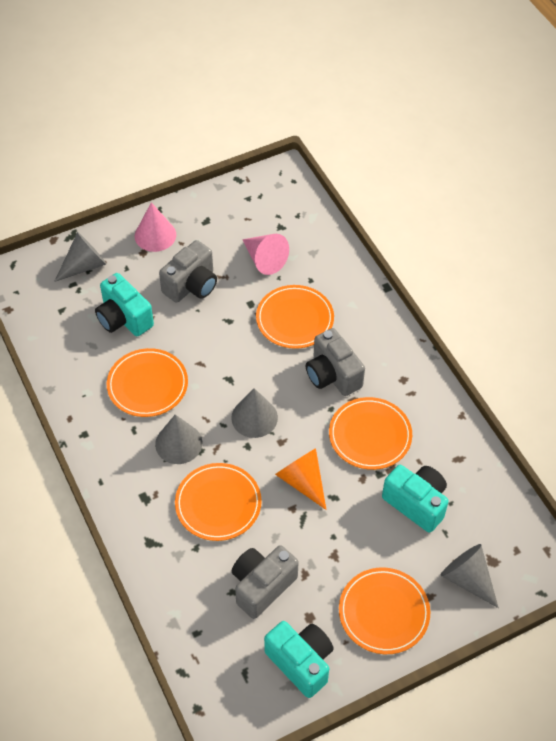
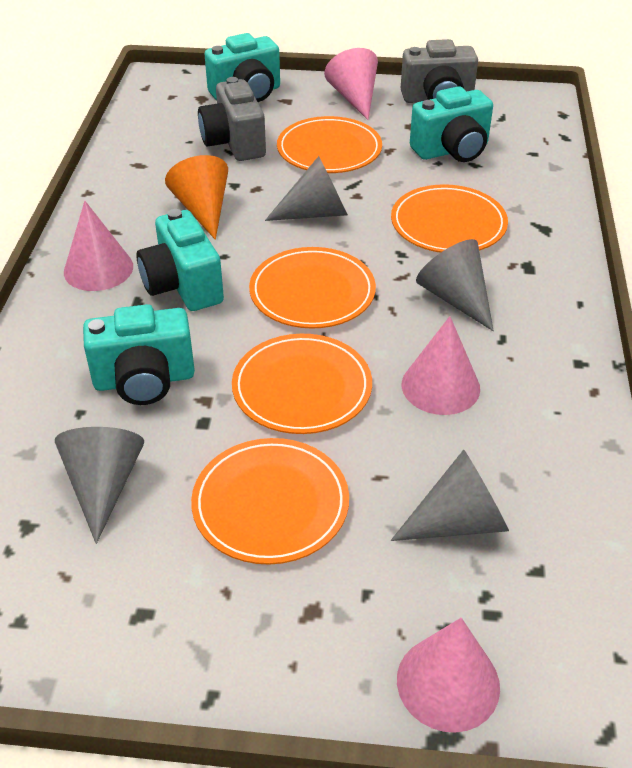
grey camera: [159,240,217,303] [232,545,299,619] [306,328,365,396] = 3 -> [198,77,266,161] [401,39,478,103] = 2
pink cone: [134,202,176,252] [242,234,289,275] = 2 -> [64,201,133,291] [324,48,378,120] [397,618,500,733] [402,316,480,415] = 4
turquoise camera: [95,273,154,336] [264,621,334,698] [382,465,449,533] = 3 -> [83,304,195,405] [136,209,224,311] [205,33,280,102] [410,86,493,162] = 4

